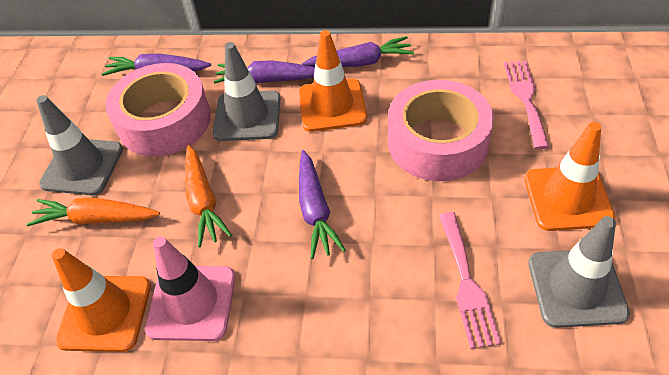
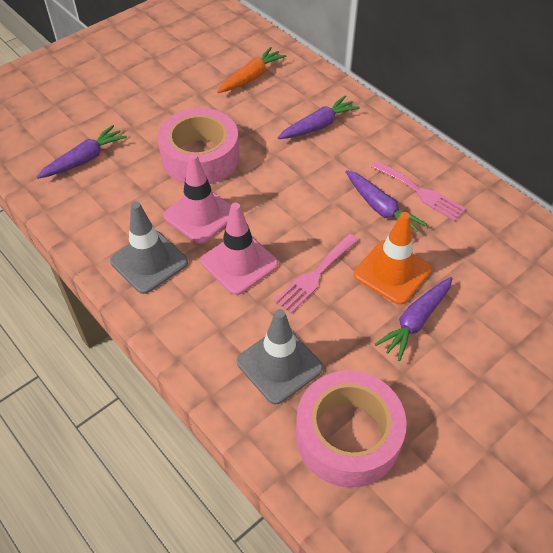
grey traffic cone: [36,95,123,195] [213,42,280,141] [528,216,630,328] = 3 -> [110,202,188,294] [237,309,323,404] = 2
orange carrot: [27,198,160,226] [185,145,232,247] = 2 -> [217,47,286,93] = 1
orange traffic cone: [52,248,151,352] [299,30,367,132] [524,122,615,231] = 3 -> [354,212,432,305] = 1
pink traffic cone: [145,236,235,341] = 1 -> [163,153,231,244] [201,203,278,295] = 2

